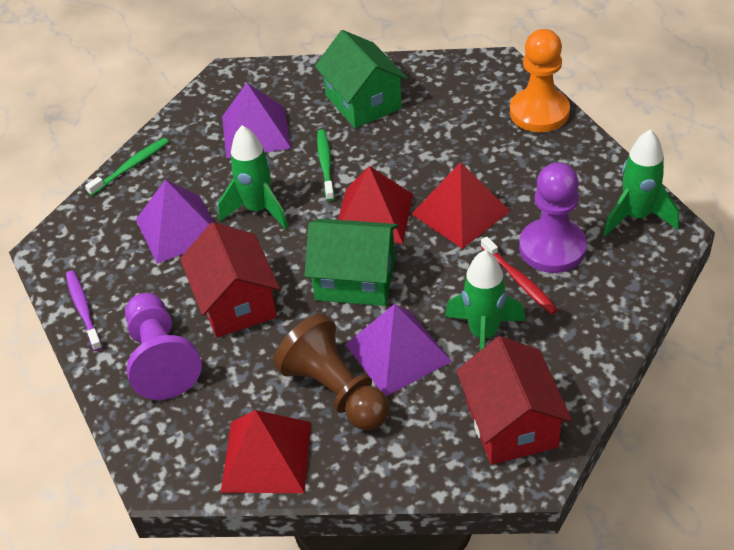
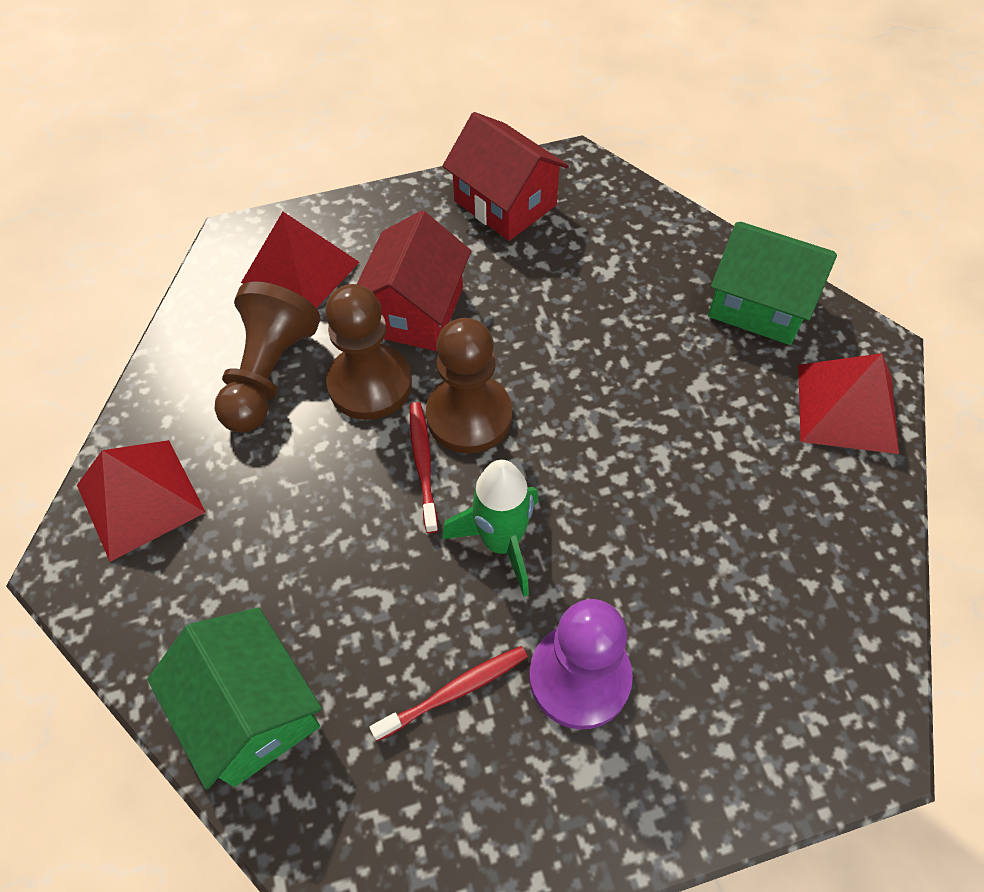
brown pawn: [273,314,390,430] = 1 -> [215,282,320,433] [325,284,412,420] [426,318,512,453] = 3
green rocket: [218,125,288,229] [445,250,525,350] [603,129,679,236] = 3 -> [442,460,539,596] = 1
green toothbrush: [85,138,169,196] [317,129,334,201] = 2 -> none = 0
orange pawn: [510,29,570,132] = 1 -> none = 0
purple pawn: [125,293,202,400] [519,162,587,273] = 2 -> [529,599,633,729] = 1
purple pyramid: [136,180,214,264] [222,83,291,158] [345,304,452,396] = 3 -> none = 0
purple toothbrush: [66,271,103,351] = 1 -> none = 0
red toothbrush: [481,237,558,315] = 1 -> [370,646,528,741] [410,402,438,533] = 2

